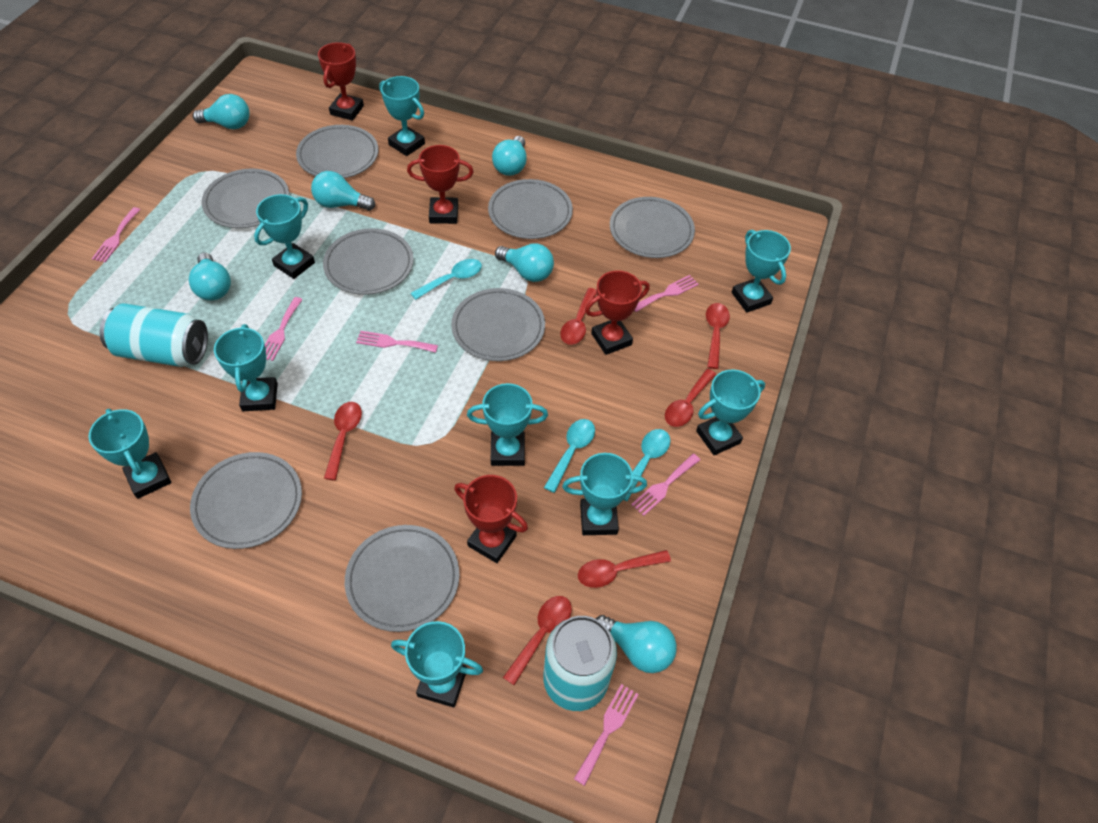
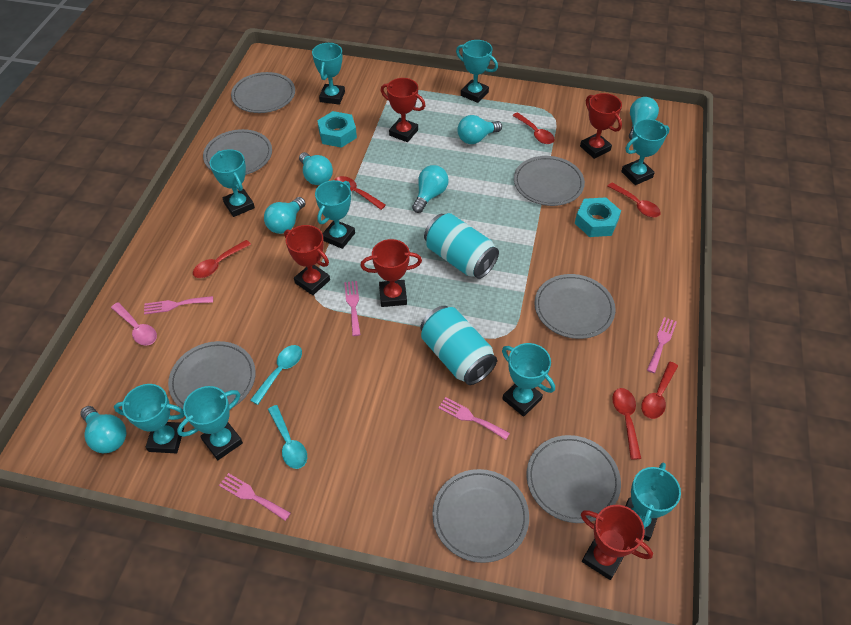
grey plate: [190,452,302,549] [202,169,289,228] [296,125,378,178] [323,228,414,295] [345,525,460,632] [451,288,545,361] [488,179,573,239] [610,197,695,258] = 8 -> [168,341,256,409] [203,129,272,175] [231,72,295,113] [432,469,529,563] [514,156,585,206] [526,435,621,523] [534,274,616,339] = 7
pink fork: [92,207,141,263] [265,297,303,361] [356,331,438,353] [574,684,639,786] [631,454,700,516] [634,275,699,312] = 6 -> [144,296,213,315] [219,473,291,521] [344,281,361,336] [438,397,510,440] [647,317,677,373] = 5
pink spoon: none = 0 -> [111,302,157,345] = 1
red trophy: [318,42,364,121] [407,145,474,224] [454,475,528,563] [585,270,650,355] = 4 -> [284,225,330,295] [360,239,422,307] [381,78,425,142] [580,93,622,159] [581,505,653,580] = 5
turquoise nut: none = 0 -> [317,111,357,148] [575,197,621,237] = 2
turquoise spoon: [411,259,482,300] [544,419,595,493] [624,429,670,501] = 3 -> [250,345,302,405] [268,405,307,469] = 2

